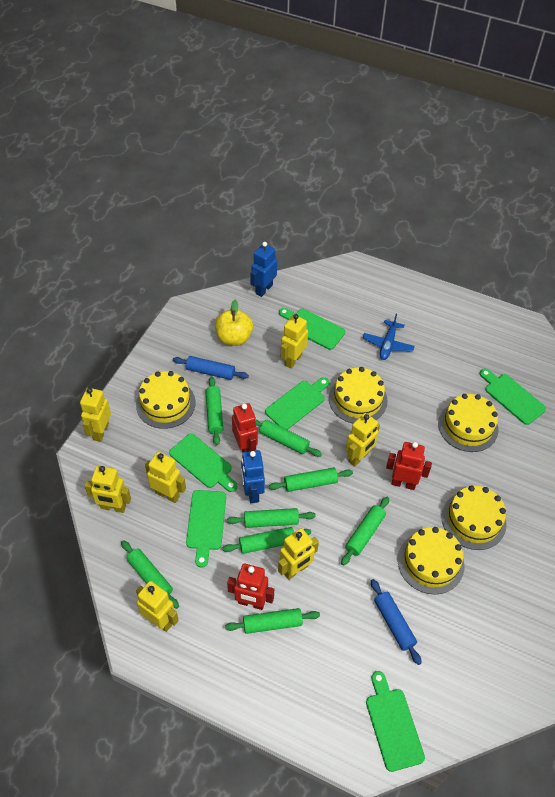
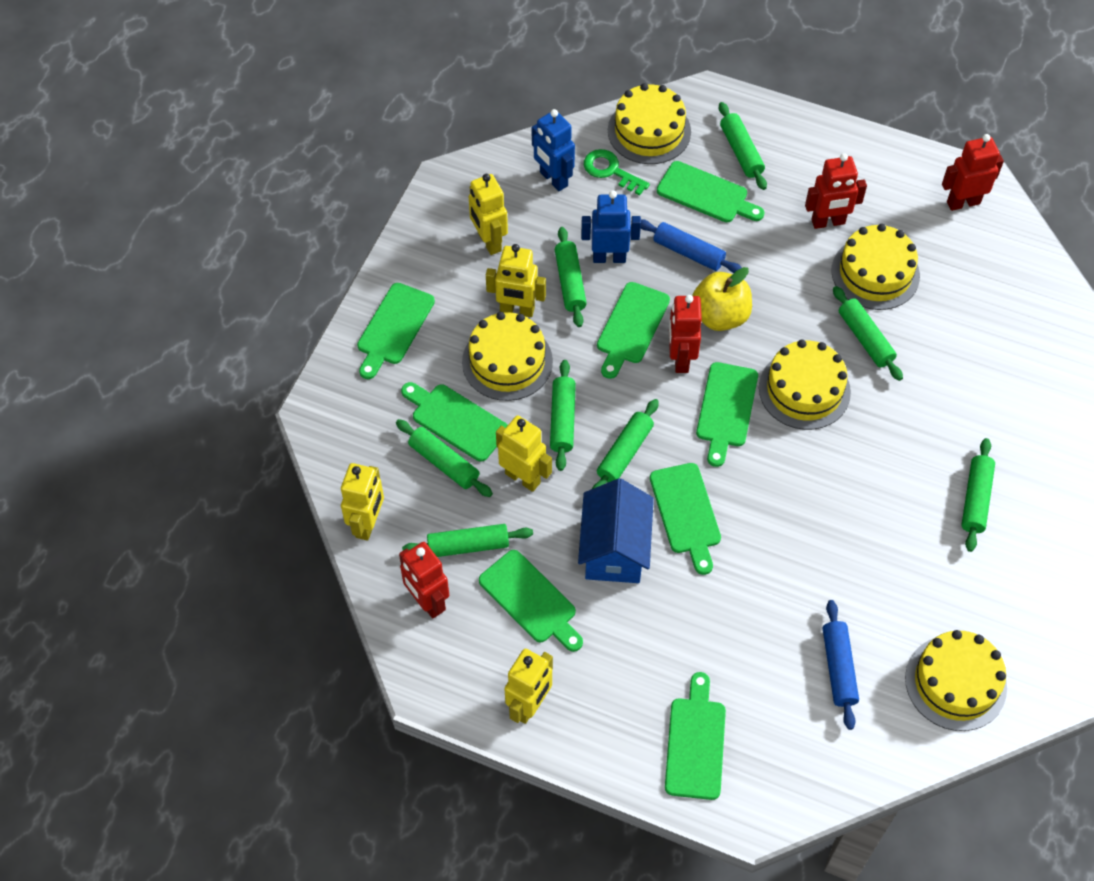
blue house: none = 0 -> [578,478,654,583] = 1
blue plane: [362,314,415,360] = 1 -> none = 0
green cutting board: [169,434,237,492] [186,490,226,568] [265,377,330,430] [279,308,345,350] [366,671,425,772] [480,369,546,425] = 6 -> [357,283,435,379] [401,382,508,462] [479,550,583,652] [597,282,670,379] [650,463,721,575] [657,161,764,222] [665,672,726,800] [696,362,758,467] = 8
green key: none = 0 -> [584,149,650,196] = 1
red robot: [227,564,274,610] [232,403,258,452] [386,442,432,490] = 3 -> [399,542,449,619] [669,295,702,373] [805,153,867,229] [942,134,1004,211] = 4
yellow robot: [80,388,111,442] [85,466,131,513] [136,581,179,632] [145,452,186,503] [278,528,319,580] [281,314,308,369] [346,413,380,466] = 7 -> [341,463,384,541] [469,174,508,255] [486,244,546,317] [496,416,552,492] [505,648,553,724] = 5

